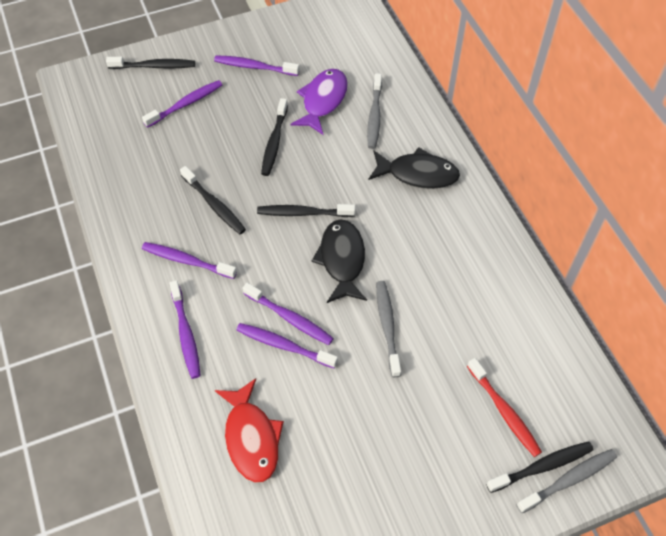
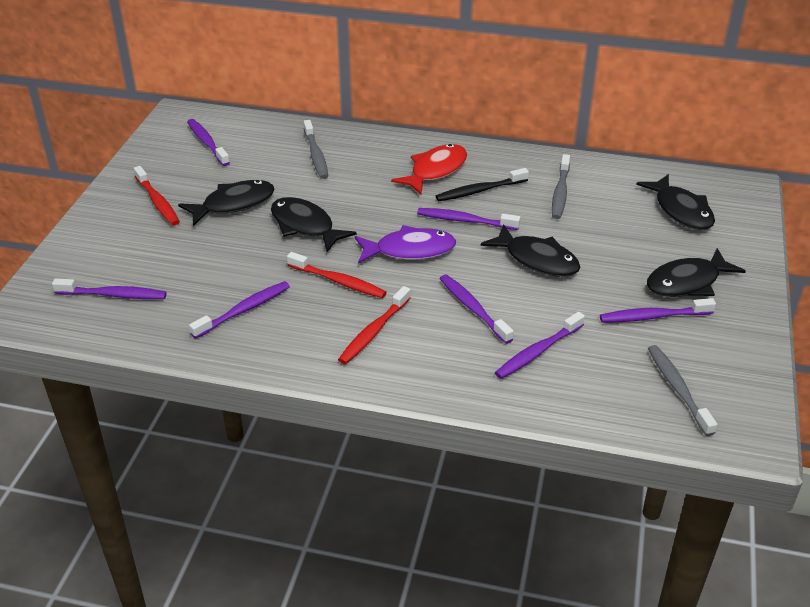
black fish: [312,219,367,303] [369,147,460,189] = 2 -> [178,180,275,226] [271,197,357,252] [481,225,580,277] [636,174,715,230] [647,248,746,297] = 5
black toothbrush: [106,57,195,69] [180,166,246,234] [257,204,355,217] [261,98,288,176] [486,441,594,493] = 5 -> [436,168,529,201] = 1
purple toothbrush: [142,80,222,128] [142,242,237,279] [169,280,201,379] [214,55,299,76] [236,323,338,368] [243,283,334,345] = 6 -> [52,278,167,299] [187,119,230,166] [189,281,290,339] [417,208,520,230] [440,275,514,344] [495,312,585,379] [600,298,716,322] = 7
red toothbrush: [467,358,542,457] = 1 -> [134,166,180,225] [287,252,387,298] [338,286,411,364] = 3

